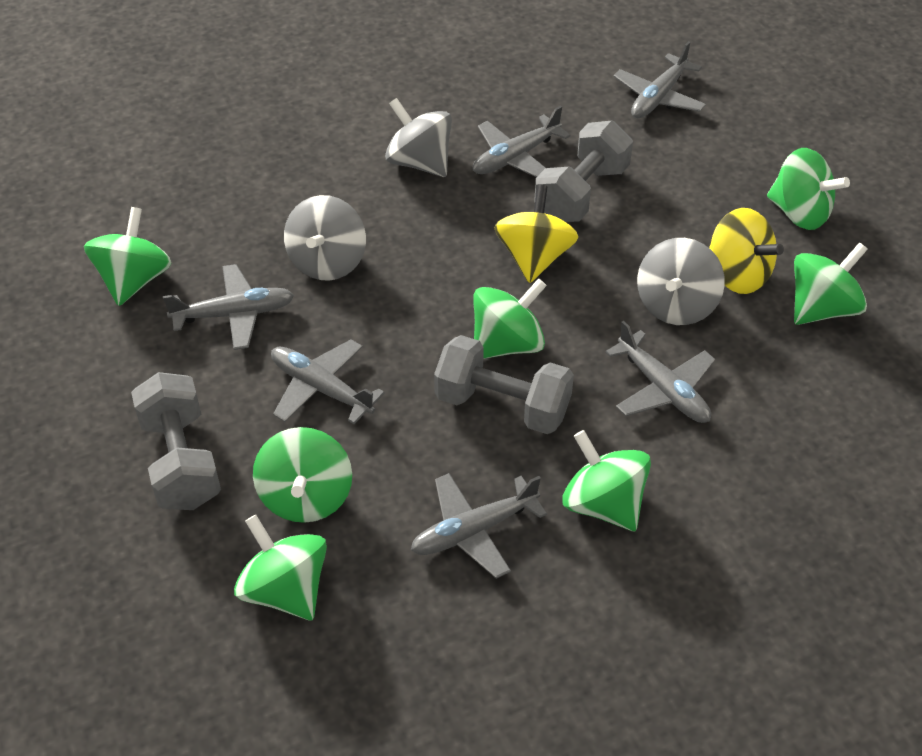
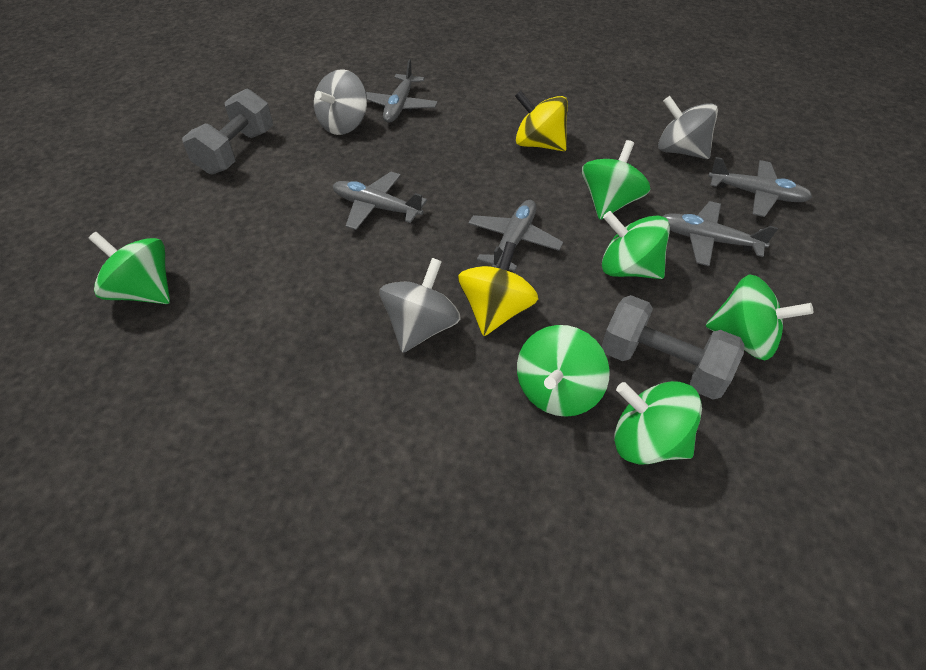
green spinning top: [84,207,171,306] [234,515,327,621] [253,427,352,523] [473,278,547,359] [562,430,651,531] [767,148,850,230] [794,242,868,325] = 7 -> [89,232,170,304] [517,325,610,417] [582,140,650,220] [602,211,670,279] [614,381,702,464] [706,275,813,360] = 6
grey dumbbell: [131,372,221,510] [434,335,574,434] [534,121,633,222] = 3 -> [182,89,273,175] [601,295,745,400] = 2
grey plane: [163,264,294,350] [271,339,385,424] [411,473,547,579] [473,106,570,177] [605,321,715,423] [613,41,706,118] = 6 -> [333,172,427,230] [366,59,438,123] [468,200,563,272] [662,201,778,266] [708,157,812,217] = 5

